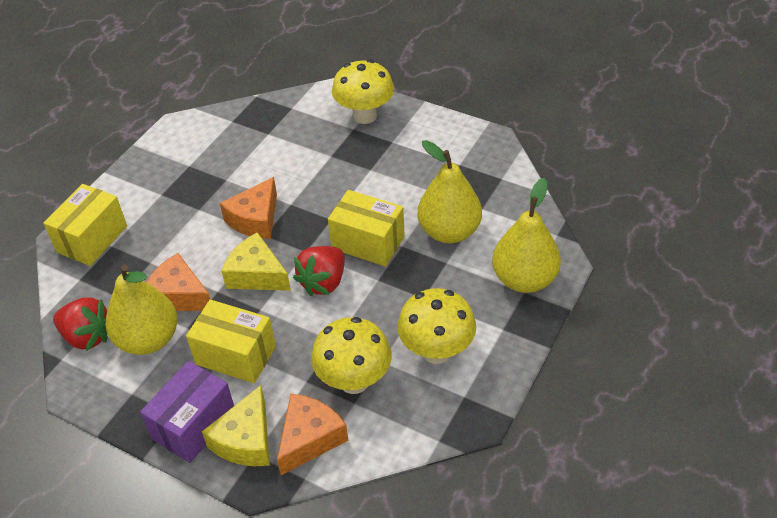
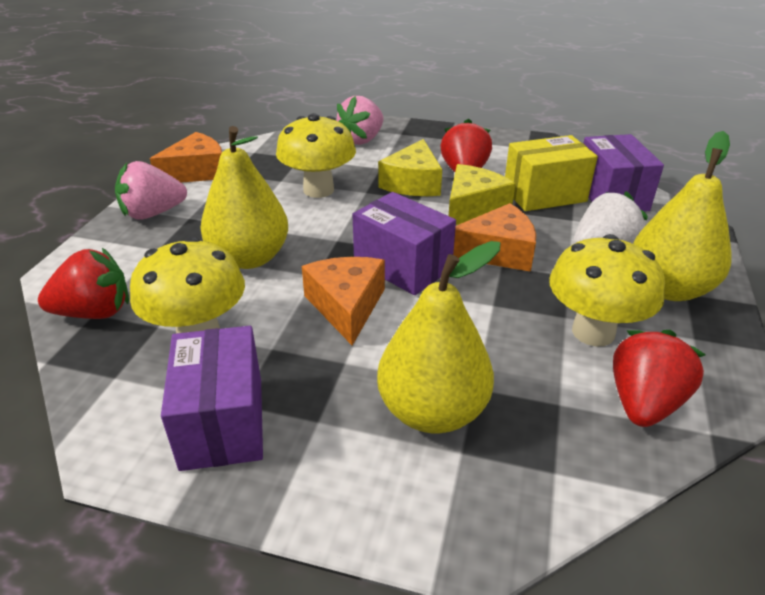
pink strawberry: none = 0 -> [115,161,187,220] [337,96,384,145] = 2
purple box: [140,361,234,463] = 1 -> [161,326,263,471] [352,192,456,295] [583,134,664,212] = 3
red strawberry: [53,297,108,351] [293,246,345,296] = 2 -> [38,248,129,319] [441,119,492,172] [613,330,706,427] = 3
white strawberry: none = 0 -> [573,191,648,244] = 1
yellow box: [43,184,127,266] [186,300,276,383] [328,190,405,267] = 3 -> [505,135,598,211] = 1

